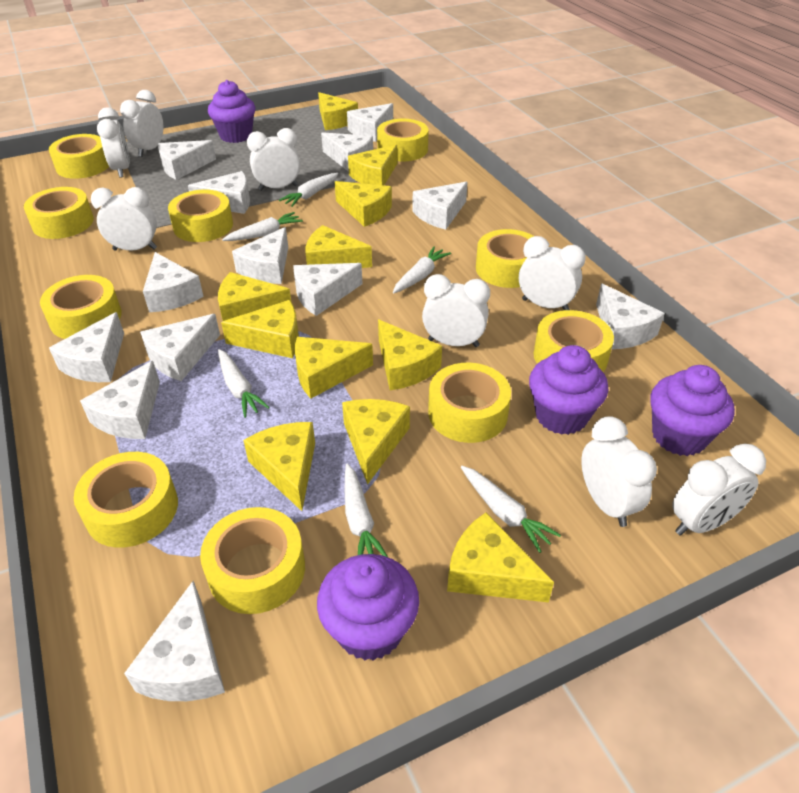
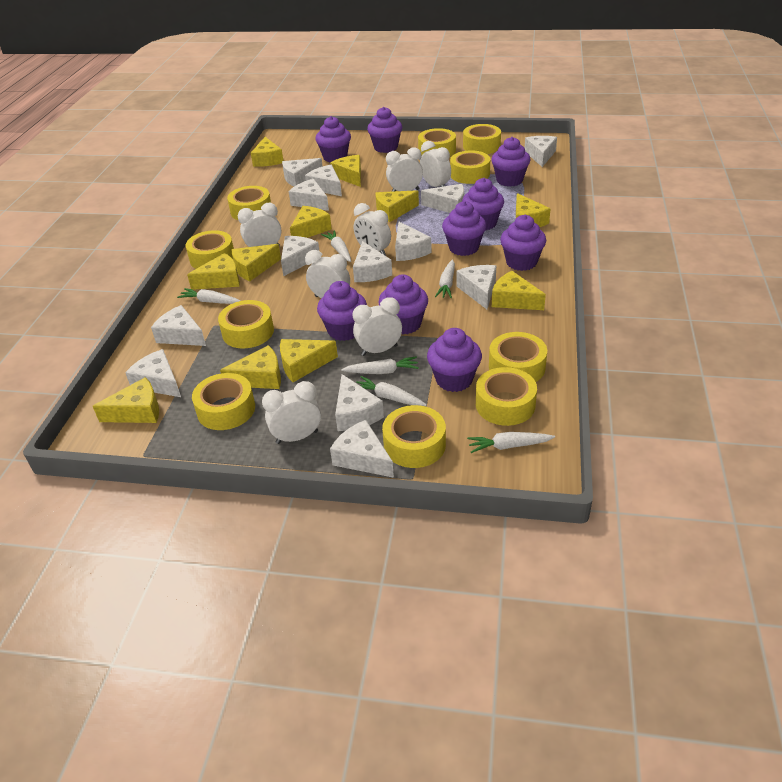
purple cupcake: [208,80,256,143] [317,554,419,661] [529,345,608,435] [650,365,735,456] = 4 -> [315,116,351,162] [317,281,367,341] [367,107,402,153] [378,274,428,334] [427,328,482,392] [442,201,486,256] [462,178,504,230] [491,137,530,187] [500,215,546,271] = 9
white clock: [91,187,157,251] [97,108,130,178] [120,90,163,157] [247,128,300,191] [422,274,490,347] [519,236,586,310] [581,416,657,527] [672,444,766,536] = 8 -> [238,203,281,247] [262,381,321,444] [305,250,350,298] [353,297,402,356] [354,203,391,256] [386,147,423,192] [420,141,451,187] = 7

